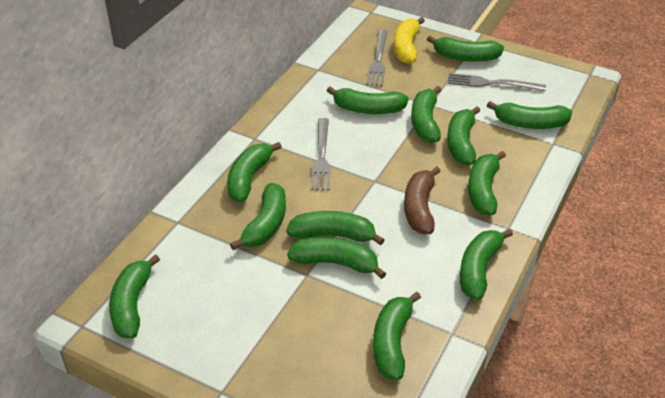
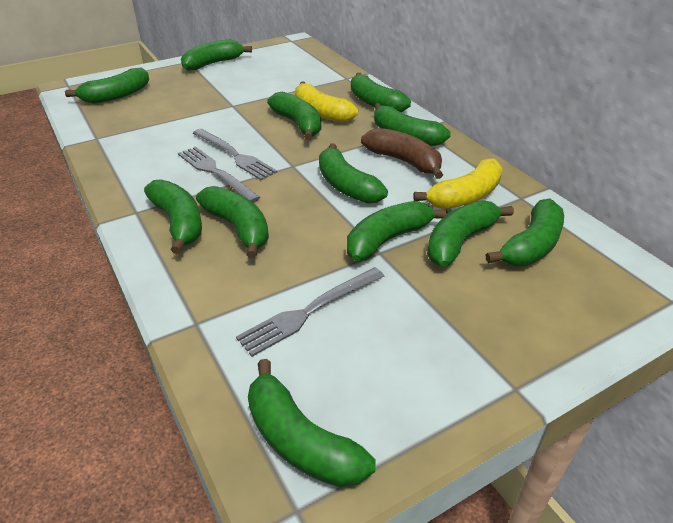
green banana: [109,254,160,338] [227,142,282,202] [230,183,286,250] [286,211,384,246] [287,237,386,279] [326,86,409,114] [373,292,421,380] [411,86,441,143] [427,36,504,62] [447,106,480,165] [460,229,513,300] [468,151,506,215] [487,101,572,129] = 13 -> [65,67,149,104] [144,179,202,254] [181,39,252,71] [196,186,269,258] [248,359,376,487] [267,92,321,140] [319,143,388,204] [347,201,447,261] [351,73,411,112] [374,103,451,147] [427,200,514,267] [486,198,564,266] = 12
yellow banana: [394,17,425,64] = 1 -> [295,82,358,123] [413,158,503,209] = 2

